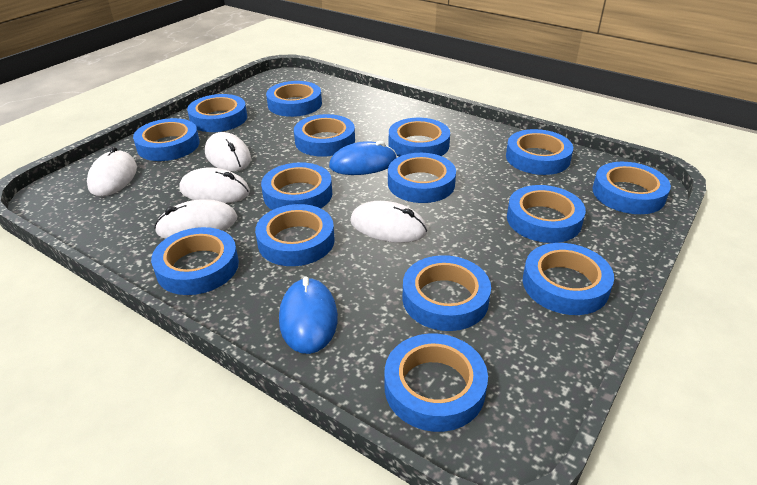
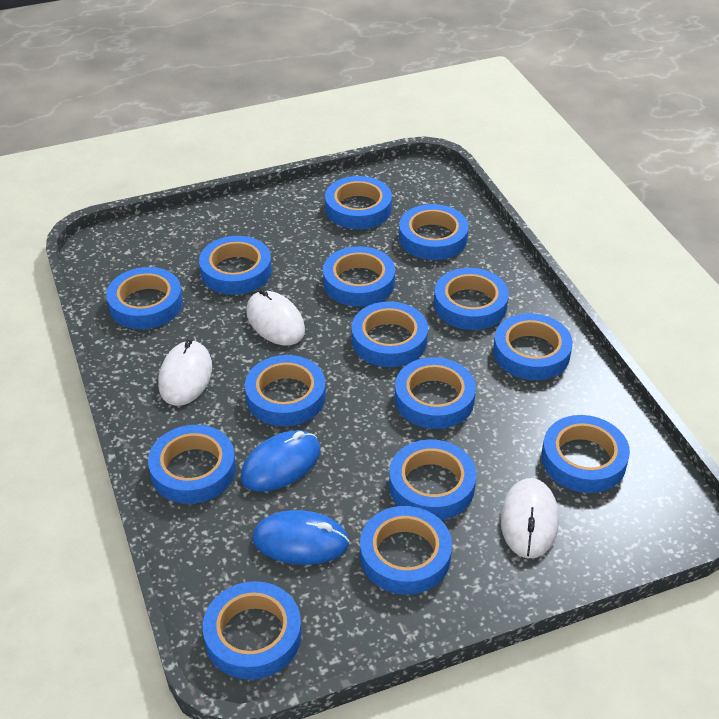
white mouse: [87,147,137,196] [154,199,237,239] [179,167,250,203] [205,132,251,172] [350,201,427,243] = 5 -> [158,339,212,406] [246,289,305,345] [501,478,559,558] = 3

